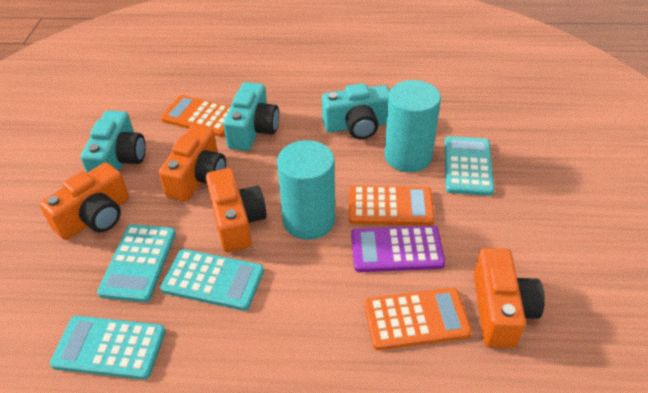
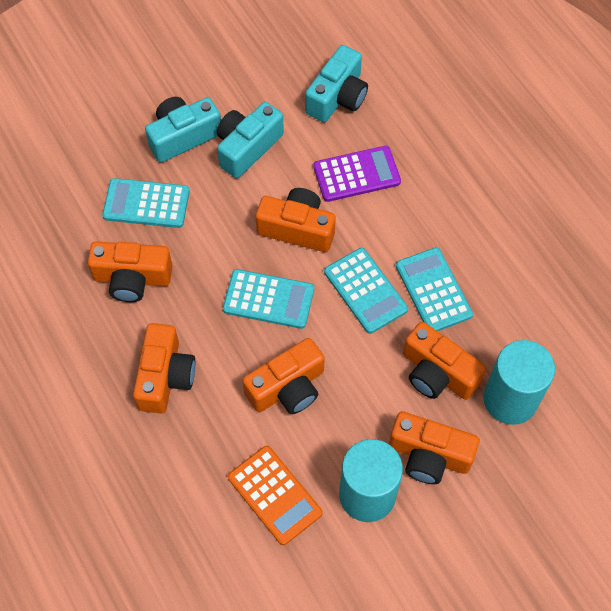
orange calculator: [161,95,230,137] [349,186,435,225] [364,288,472,350] = 3 -> [228,446,323,545] = 1
orange camera: [40,162,129,240] [159,125,226,202] [206,168,267,252] [474,248,545,348] = 4 -> [88,241,172,302] [133,323,195,414] [242,338,325,414] [255,188,336,252] [389,411,479,484] [403,322,486,400] = 6

